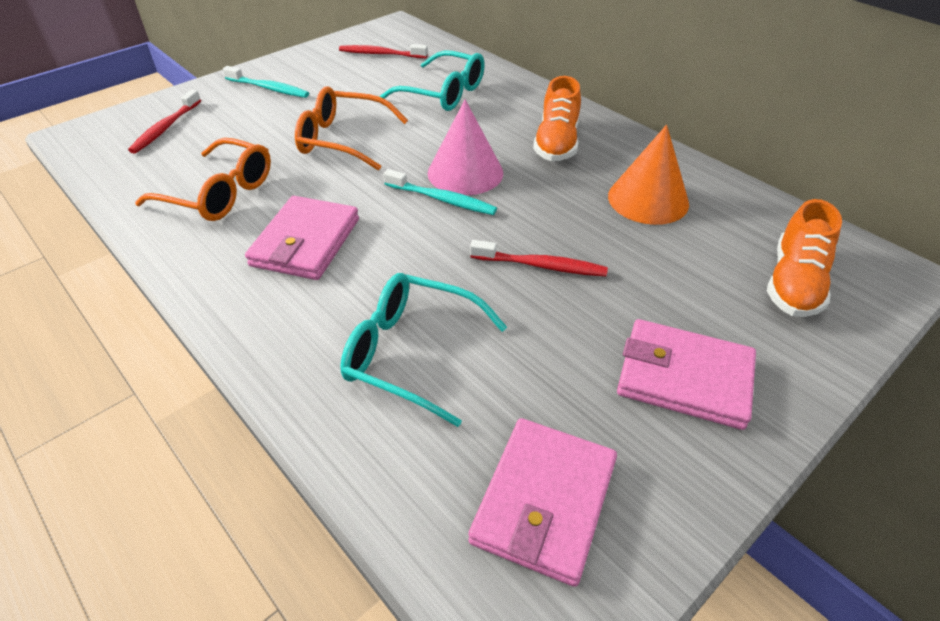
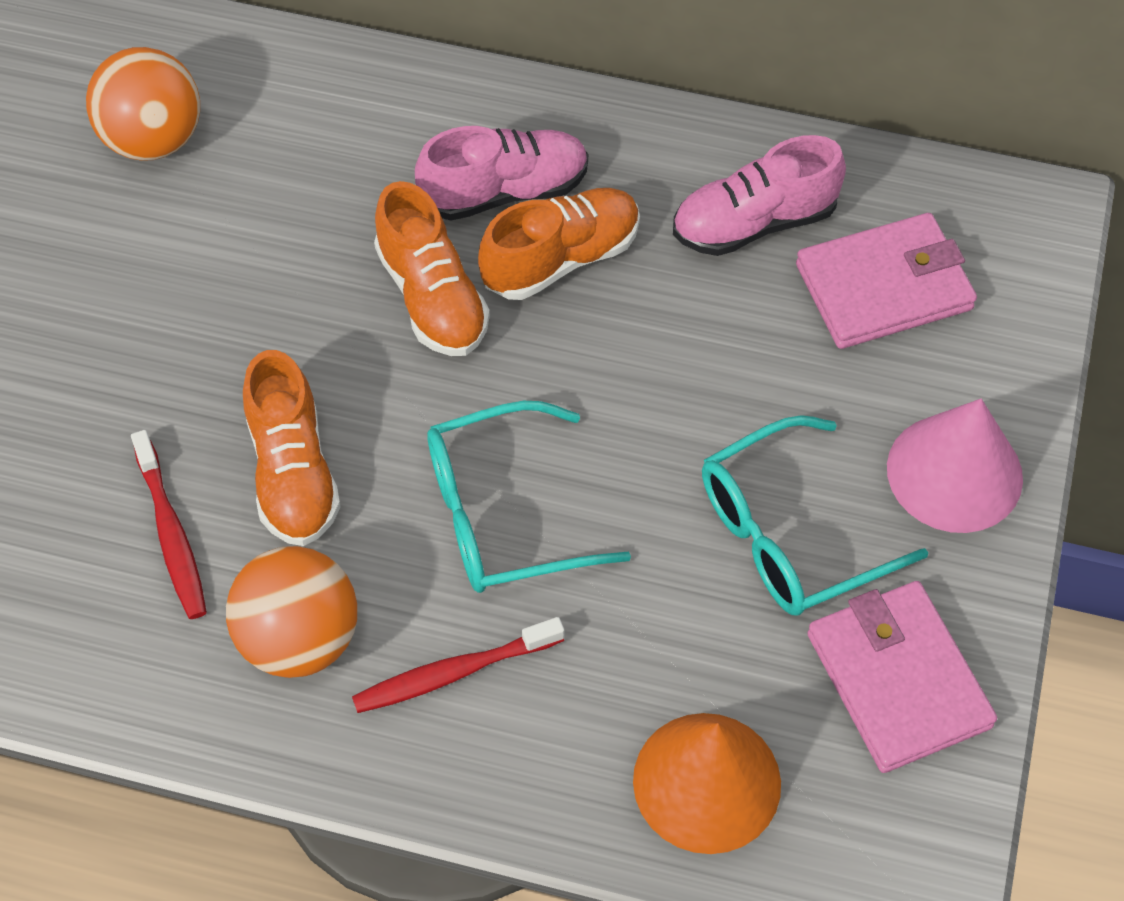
orange ball: none = 0 -> [86,47,200,161] [226,546,357,678] = 2
orange glasses: [135,138,271,221] [295,86,408,171] = 2 -> none = 0
orange shoe: [533,76,581,161] [767,199,842,317] = 2 -> [243,350,341,546] [374,181,490,356] [478,188,640,300] = 3
pink shoe: none = 0 -> [415,126,588,221] [673,135,846,256] = 2
pink wallet: [245,196,359,280] [469,418,617,587] [617,319,756,430] = 3 -> [796,213,977,349] [807,581,997,773] = 2
red toothbrush: [128,90,201,154] [339,44,428,58] [470,240,608,277] = 3 -> [131,430,207,619] [352,617,564,713] = 2
turquoise toothbrush: [223,66,309,98] [383,169,497,215] = 2 -> none = 0

